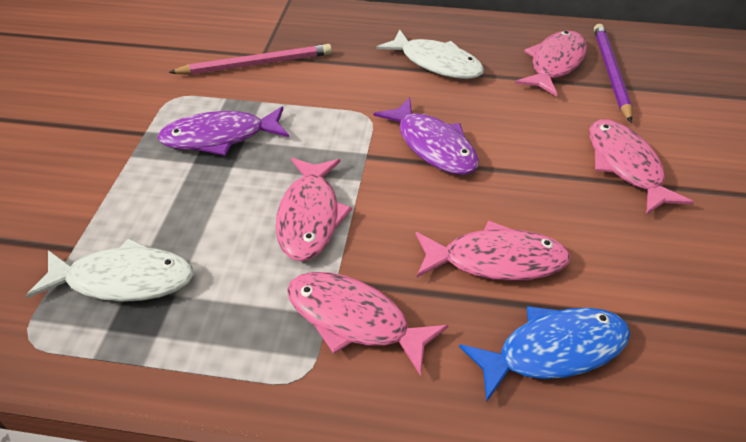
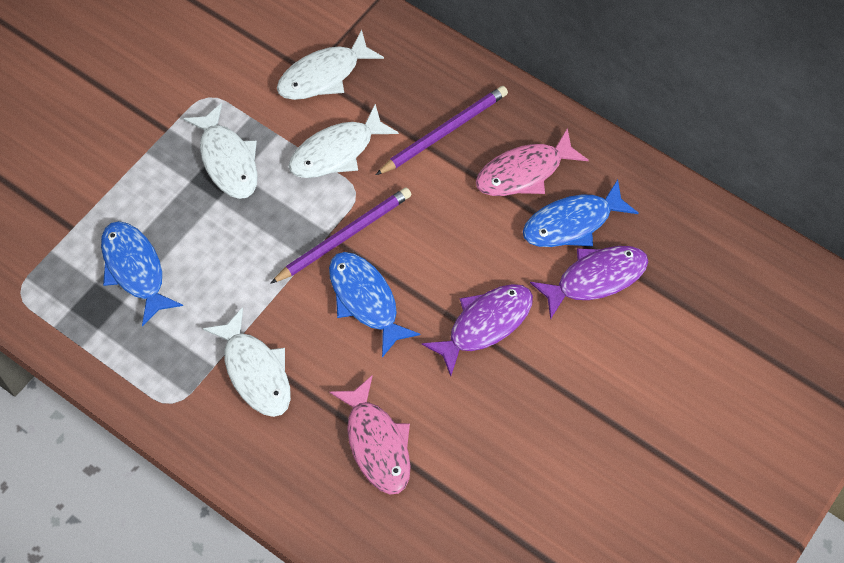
blue fish: [459,306,630,402] = 1 -> [101,221,183,327] [329,252,420,358] [523,179,638,247] = 3
pink fish: [276,158,352,261] [287,272,448,376] [416,221,571,281] [515,31,587,97] [589,119,694,215] = 5 -> [329,376,411,494] [476,128,589,196] = 2
pink pencil: [169,44,332,75] = 1 -> none = 0
purple pencil: [594,24,632,122] = 1 -> [270,188,411,284] [376,86,508,175] = 2
white fish: [26,238,194,302] [376,29,484,79] = 2 -> [183,103,258,199] [203,307,291,417] [277,30,384,100] [289,104,399,178] = 4

